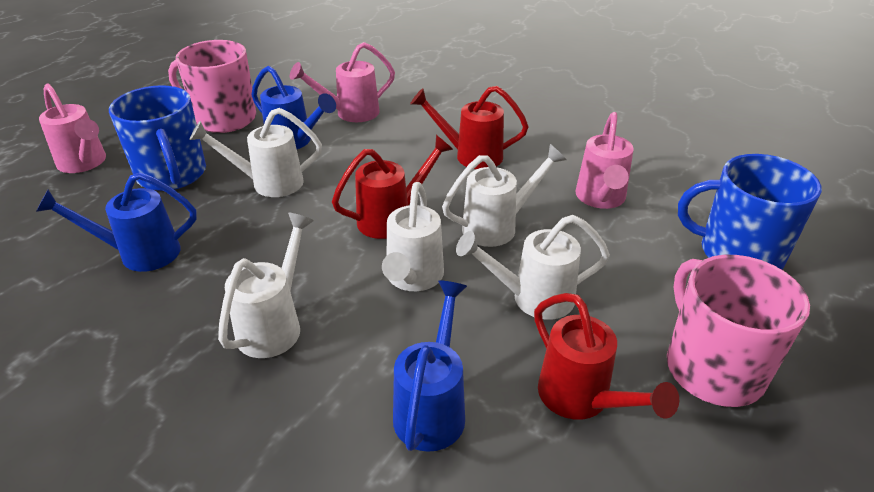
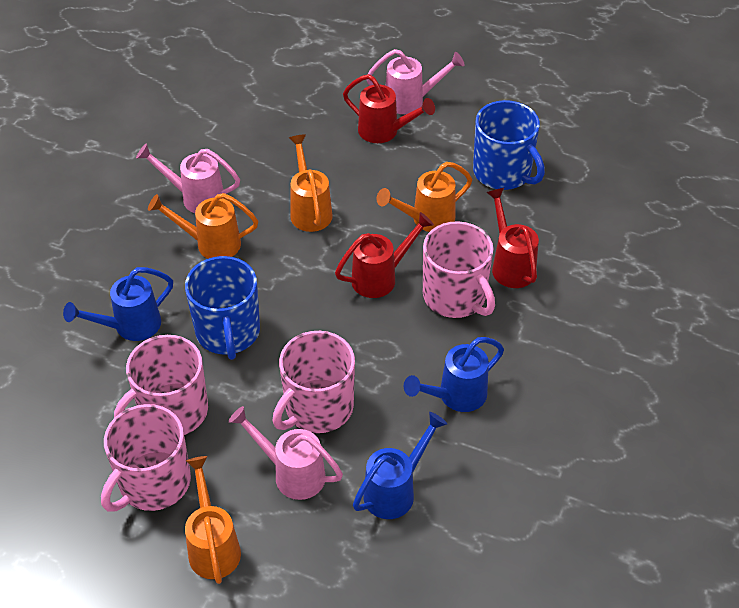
orange watering can: none = 0 -> [148,193,258,259] [185,456,241,584] [289,134,333,232] [377,162,472,232] = 4
pink mug: [168,40,256,133] [667,255,810,407] = 2 -> [101,404,191,511] [114,335,208,435] [273,331,355,433] [423,221,495,318] = 4
white watering can: [189,108,322,197] [218,213,314,358] [382,182,444,291] [442,144,566,247] [456,215,610,320] = 5 -> none = 0

